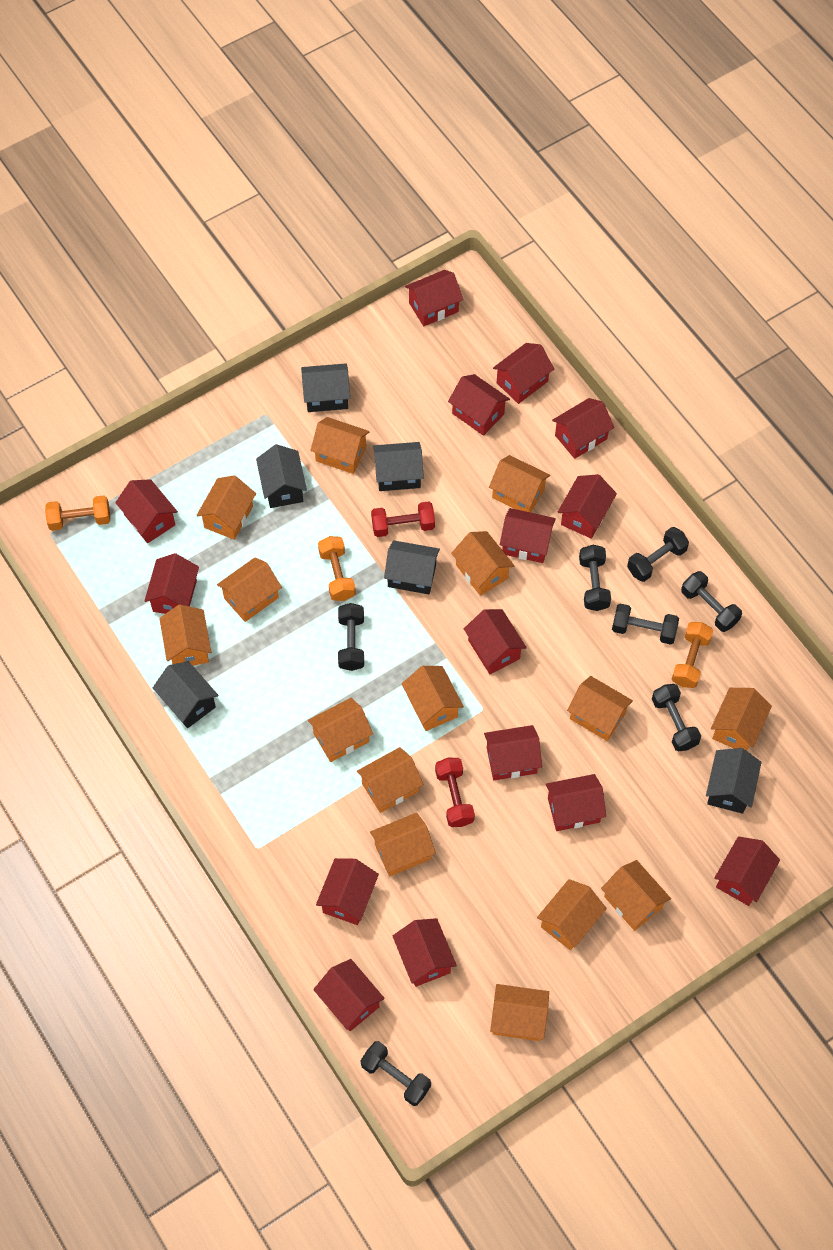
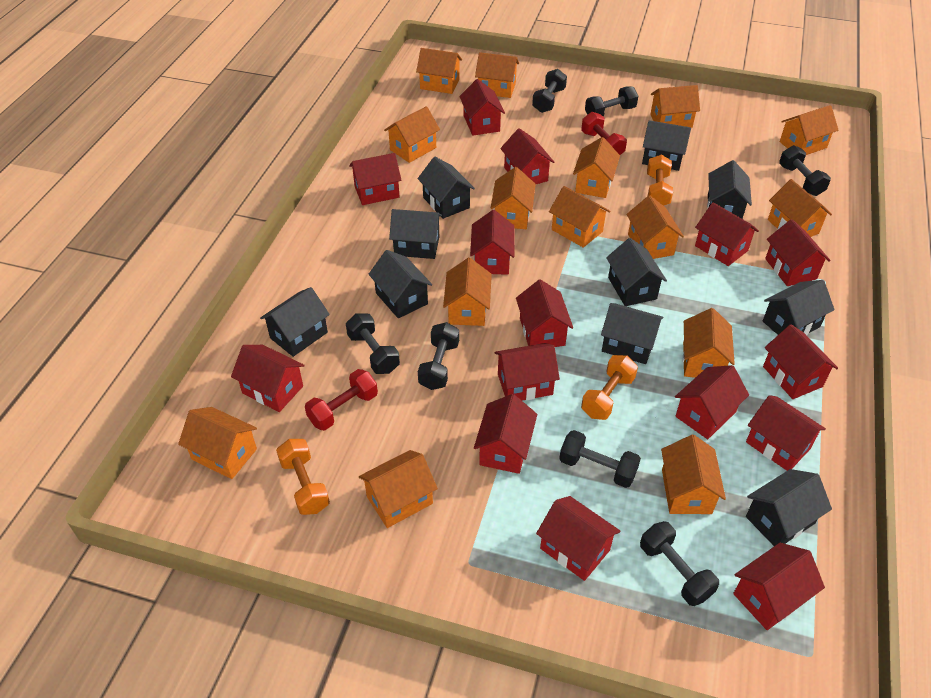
black house: [153,661,219,728] [256,444,307,508] [301,363,350,412] [373,442,424,491] [384,540,440,594] [706,748,762,814] = 6 -> [260,287,330,357] [368,250,432,318] [389,209,442,259] [418,157,475,219] [601,303,663,364] [606,238,667,306] [642,120,691,171] [707,160,752,219] [746,469,832,546] [763,280,835,335] = 10

